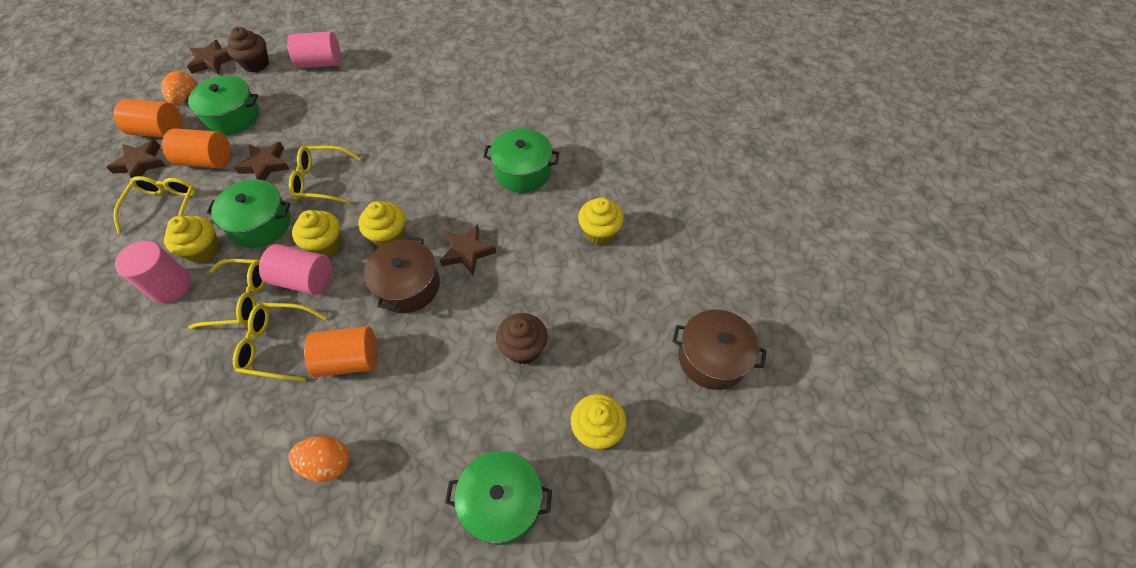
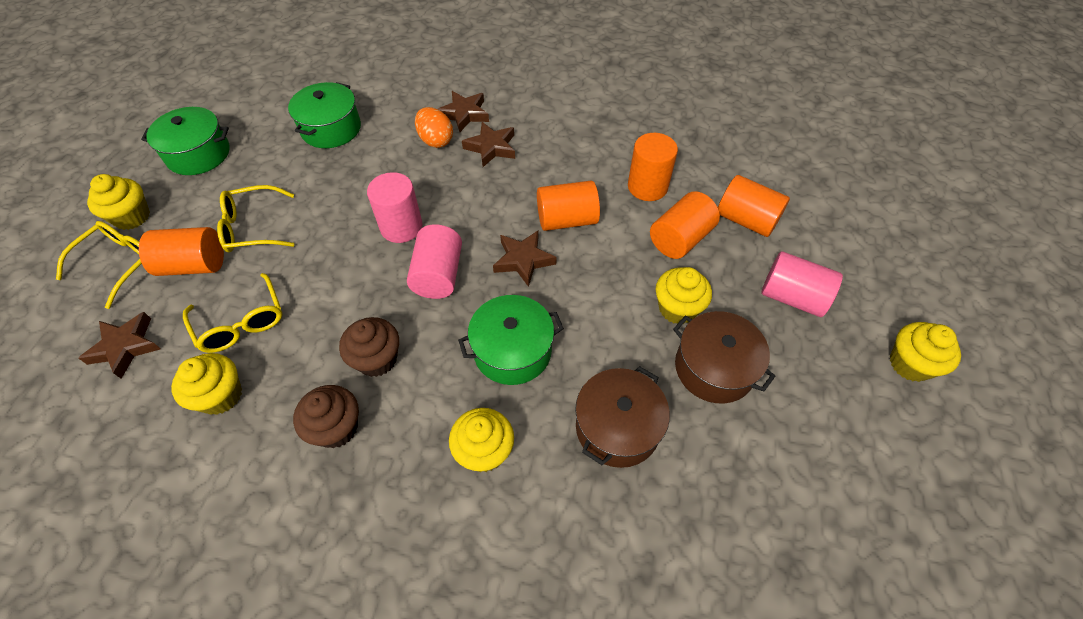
green pot: [184,75,259,135] [207,179,291,248] [445,451,552,545] [483,128,559,193] = 4 -> [141,107,230,175] [288,82,361,148] [458,295,564,385] = 3
orange cylinder: [114,99,182,138] [162,128,231,168] [304,326,377,377] = 3 -> [139,227,224,276] [537,181,600,231] [628,133,678,201] [650,191,720,259] [718,175,790,237] = 5
orange egg: [161,71,197,106] [288,436,350,482] = 2 -> [415,107,453,148] = 1
yellow glasses: [113,176,196,234] [188,259,265,329] [233,303,326,382] [289,146,360,204] = 4 -> [56,221,142,309] [183,273,282,353] [217,185,295,253] = 3

